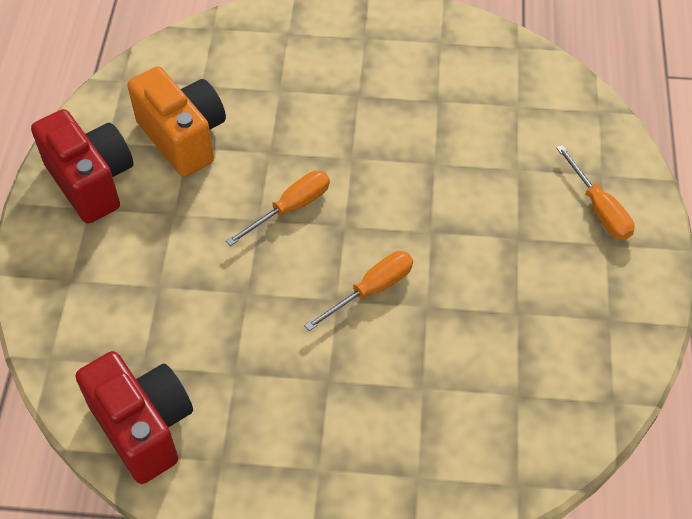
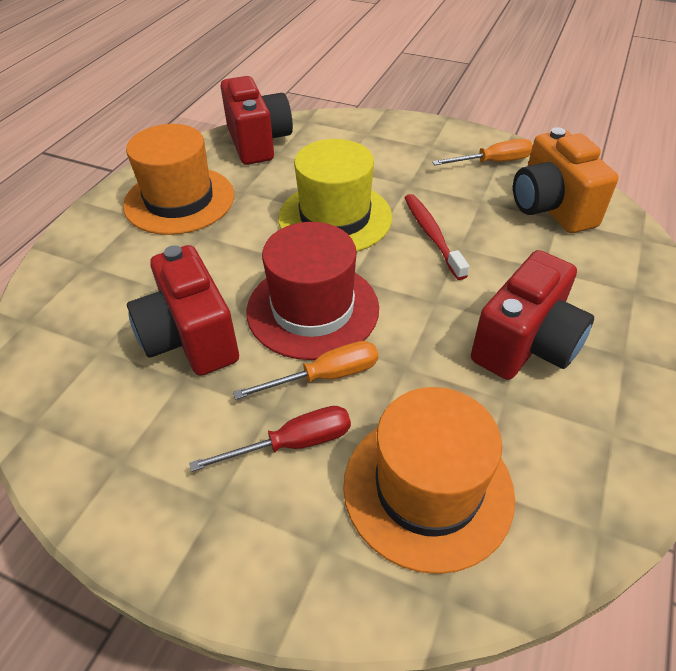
orange hat: none = 0 -> [123,124,234,235] [343,387,515,574] = 2
orange screwdriver: [226,170,330,246] [304,251,413,331] [556,145,634,240] = 3 -> [233,341,378,399] [432,139,533,165] = 2
red camera: [31,109,134,224] [76,351,193,484] = 2 -> [127,245,239,376] [221,76,293,165] [471,250,594,380] = 3
red hat: none = 0 -> [247,222,379,360] = 1
red screwdriver: none = 0 -> [189,406,351,472] = 1
red toothbrush: none = 0 -> [405,194,469,280] = 1
yellow hat: none = 0 -> [278,139,392,252] = 1

